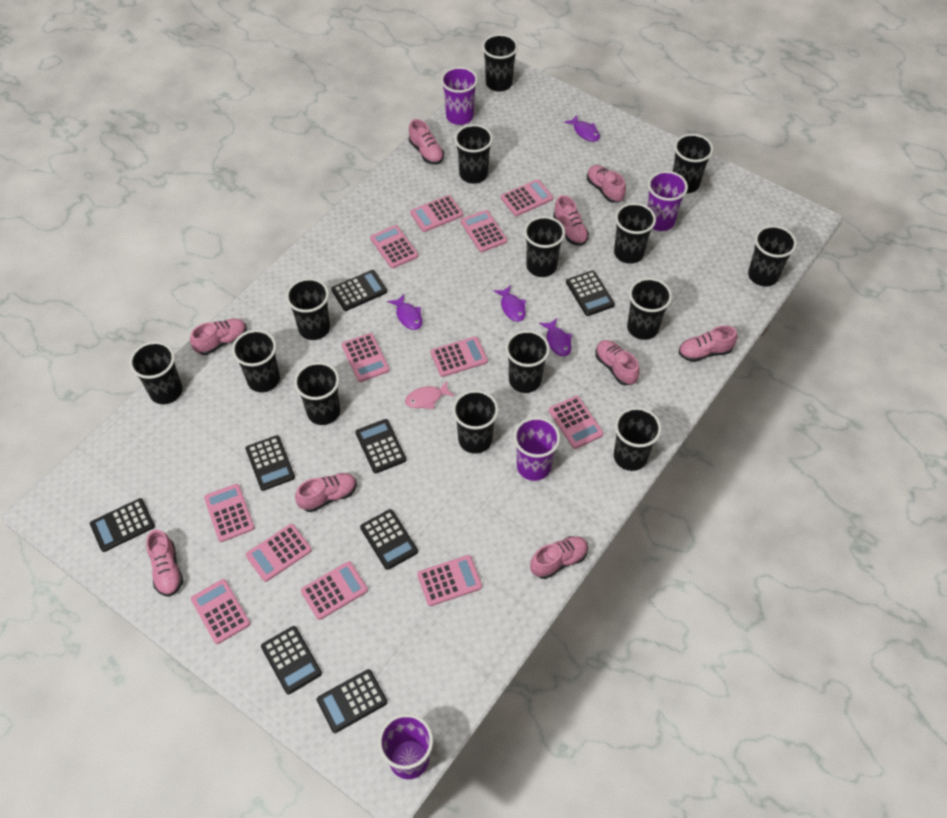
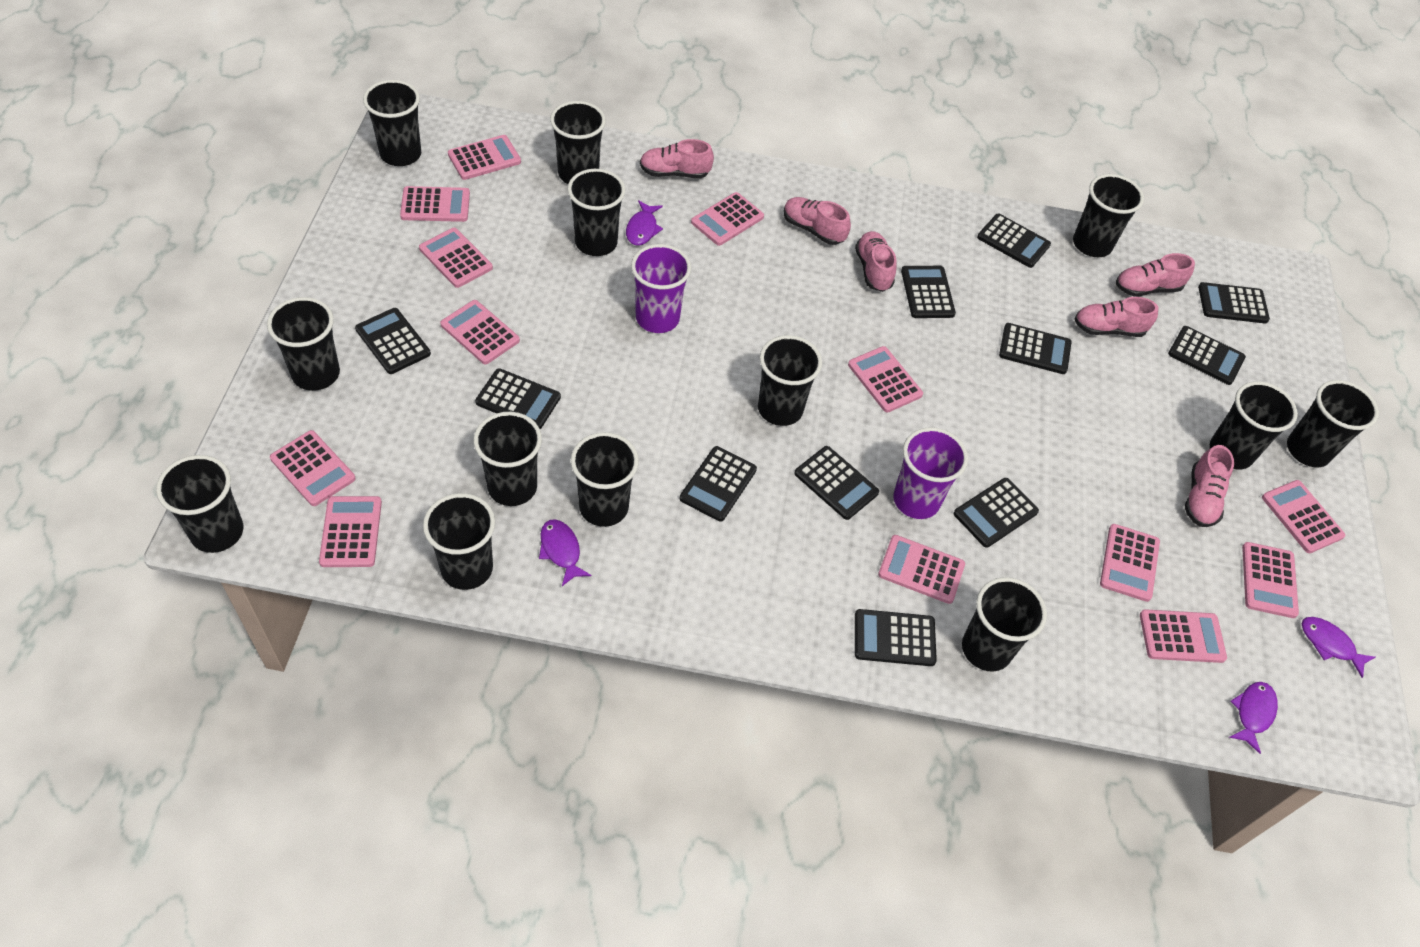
black calculator: [90,498,155,552] [246,435,295,491] [261,626,322,694] [317,669,387,733] [331,270,387,311] [355,419,406,473] [360,509,418,570] [566,270,615,316] = 8 -> [355,308,431,374] [475,368,561,429] [680,446,757,522] [794,446,879,520] [855,609,937,666] [901,266,956,318] [954,478,1039,548] [977,214,1051,268] [999,323,1072,374] [1168,326,1246,385] [1198,282,1270,323] = 11
black cup: [129,341,183,404] [232,330,280,392] [286,278,330,340] [294,362,340,425] [452,390,499,454] [454,124,493,184] [482,34,518,91] [505,330,550,393] [524,216,565,277] [614,203,656,264] [614,407,662,471] [627,278,672,340] [673,134,713,193] [748,225,797,287] = 14 -> [156,455,243,553] [267,297,340,391] [363,80,421,166] [423,493,495,590] [474,412,542,506] [550,101,606,184] [567,169,625,256] [571,432,639,527] [758,335,822,426] [962,577,1047,672] [1073,174,1144,257] [1210,381,1298,470] [1287,380,1379,467] = 13
pink calculator: [191,579,250,644] [204,484,255,542] [246,524,312,582] [301,561,368,620] [342,333,390,382] [370,225,418,269] [410,195,463,232] [417,555,482,606] [431,336,488,377] [461,210,507,252] [501,179,553,216] [549,396,604,449] = 12 -> [270,430,356,506] [319,496,382,567] [400,186,470,222] [419,228,493,288] [440,300,520,364] [448,135,521,180] [691,192,764,246] [848,346,923,413] [878,535,965,604] [1100,524,1160,602] [1140,609,1227,663] [1242,542,1299,618] [1262,480,1345,553] = 13
pink fish: [405,381,454,409] = 1 -> none = 0
pink shoe: [146,529,183,597] [190,319,247,355] [295,473,357,512] [409,119,444,164] [530,536,588,579] [553,195,589,246] [587,165,626,203] [595,340,640,385] [679,325,738,362] = 9 -> [640,139,714,178] [784,197,851,245] [855,231,897,292] [1074,297,1158,337] [1116,253,1195,297] [1185,445,1234,527] = 6
purple cup: [378,713,433,779] [441,67,478,125] [513,417,560,481] [647,171,688,231] = 4 -> [631,244,691,333] [893,427,968,519] = 2

